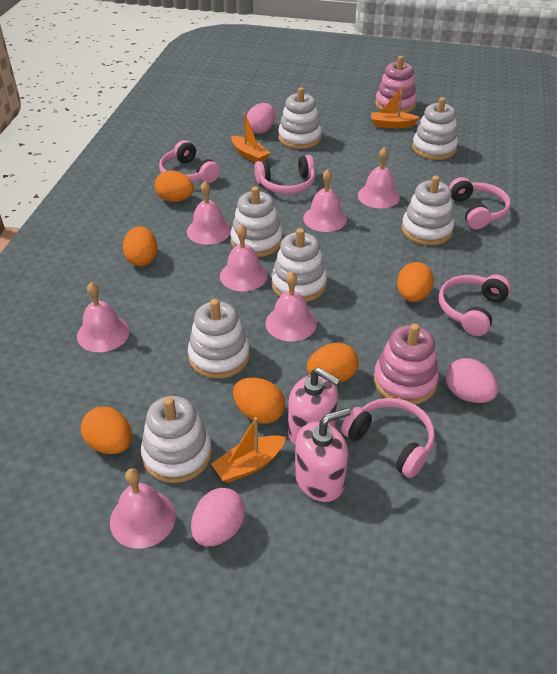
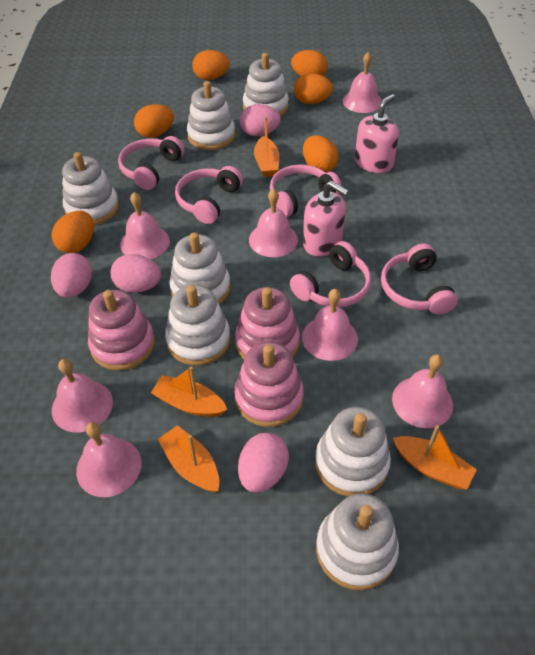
orange boat: [212,417,286,483] [231,113,270,163] [371,86,419,128] = 3 -> [151,367,227,417] [158,425,219,492] [254,116,279,177] [393,425,477,489] = 4
pink egg: [191,488,245,547] [247,103,275,134] [446,358,498,403] = 3 -> [51,253,92,298] [110,254,161,293] [238,433,289,493] [240,104,281,136] = 4
pink stacking toy: [374,323,439,404] [375,56,417,113] = 2 -> [88,290,155,371] [234,342,304,427] [235,287,300,359] = 3

